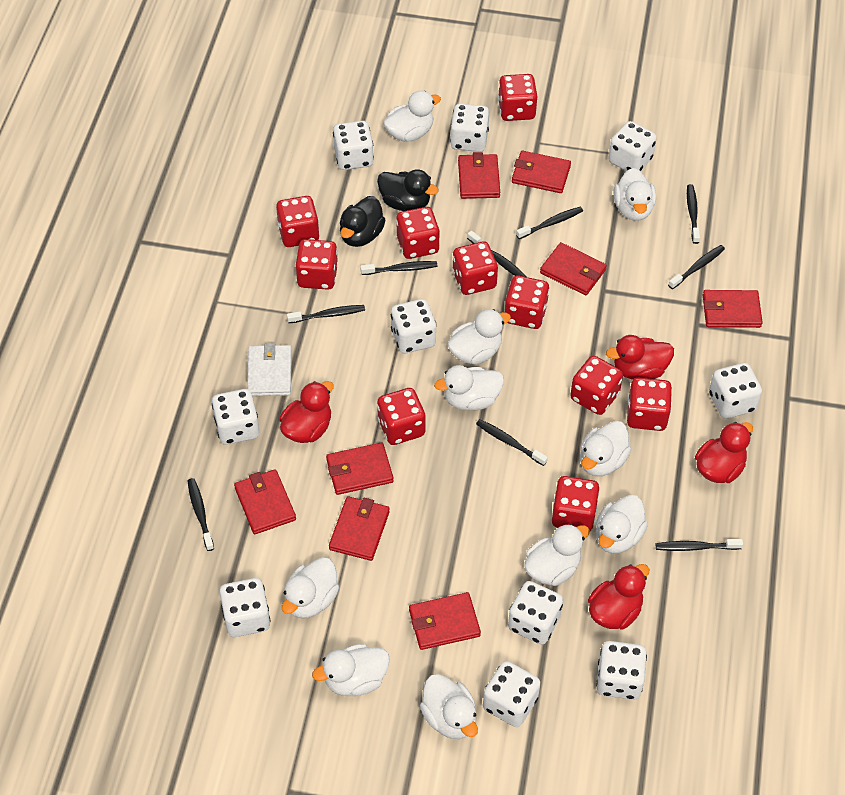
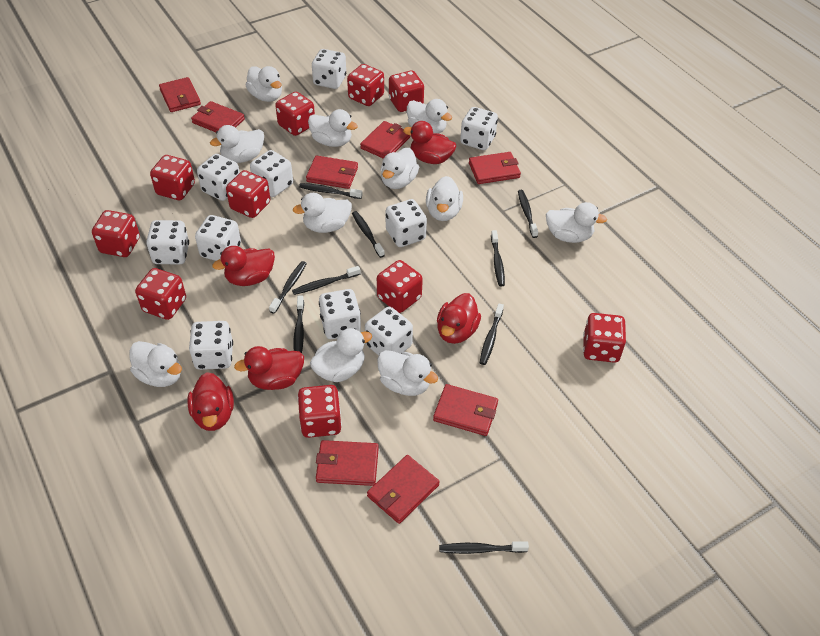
black duck: [340,196,386,247] [377,170,439,211] = 2 -> none = 0
red duck: [279,381,334,443] [588,564,649,630] [606,335,674,380] [695,422,753,483] = 4 -> [187,372,234,431] [212,246,275,286] [234,346,304,390] [403,121,456,164] [437,293,481,344] = 5
white duck: [282,558,339,618] [312,644,390,696] [383,91,441,142] [420,674,478,739] [434,365,504,410] [447,309,511,365] [524,524,590,586] [580,421,631,476] [596,495,648,554] [614,168,656,221] = 10 -> [129,341,182,387] [210,125,264,163] [245,66,282,102] [293,193,352,233] [308,109,358,147] [310,328,372,382] [377,350,438,396] [381,148,419,189] [407,99,452,134] [426,176,463,221] [546,202,607,243] = 11
white wallet: [247,343,292,396] = 1 -> none = 0

